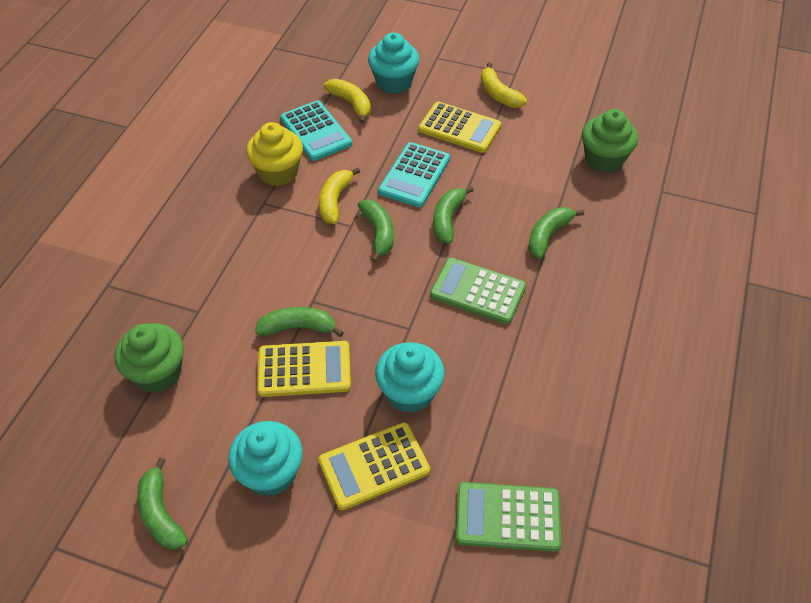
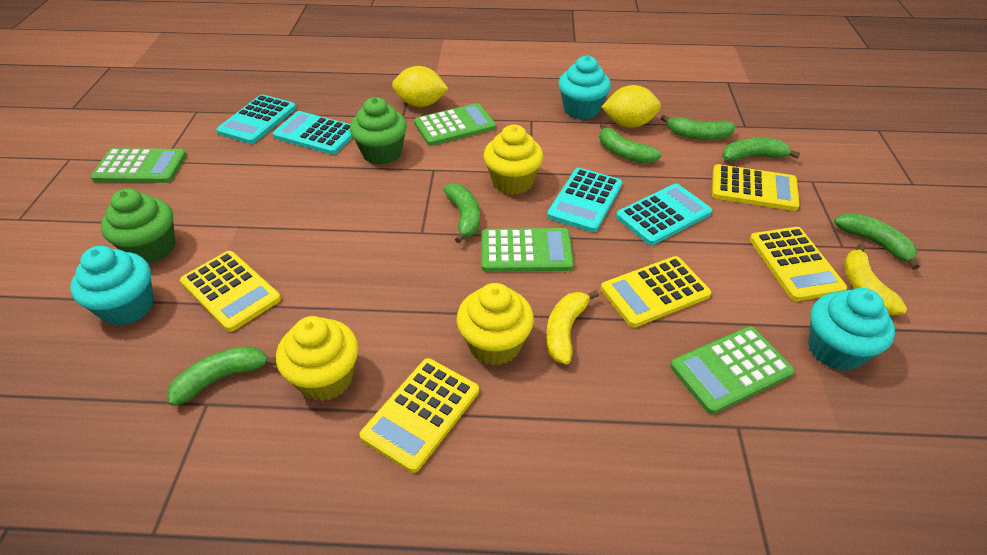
green banana: [137,457,188,550] [255,307,344,337] [358,200,394,262] [433,186,474,244] [528,207,584,259] = 5 -> [167,346,276,406] [443,184,480,243] [599,123,662,164] [661,115,735,140] [722,138,800,162] [834,213,920,269] = 6
green calculator: [430,258,526,324] [456,482,561,552] = 2 -> [91,148,187,183] [414,103,496,146] [481,228,574,272] [670,326,795,414] = 4
turquoise calculator: [280,100,352,161] [378,142,450,207] = 2 -> [216,94,296,144] [272,111,353,155] [547,168,622,232] [616,184,712,245] = 4
yellow banana: [319,167,360,224] [324,79,371,124] [481,63,527,108] = 3 -> [546,290,599,365] [844,244,907,315] = 2
yellow calculator: [257,341,351,397] [319,422,430,510] [419,102,501,153] = 3 -> [180,251,281,332] [359,358,479,473] [601,256,711,328] [712,164,800,211] [749,227,847,301] = 5
yellow cupcake: [246,122,303,186] = 1 -> [276,316,358,401] [456,283,534,365] [484,125,543,195] = 3
yellow lemon: none = 0 -> [392,66,448,107] [602,85,661,128] = 2

